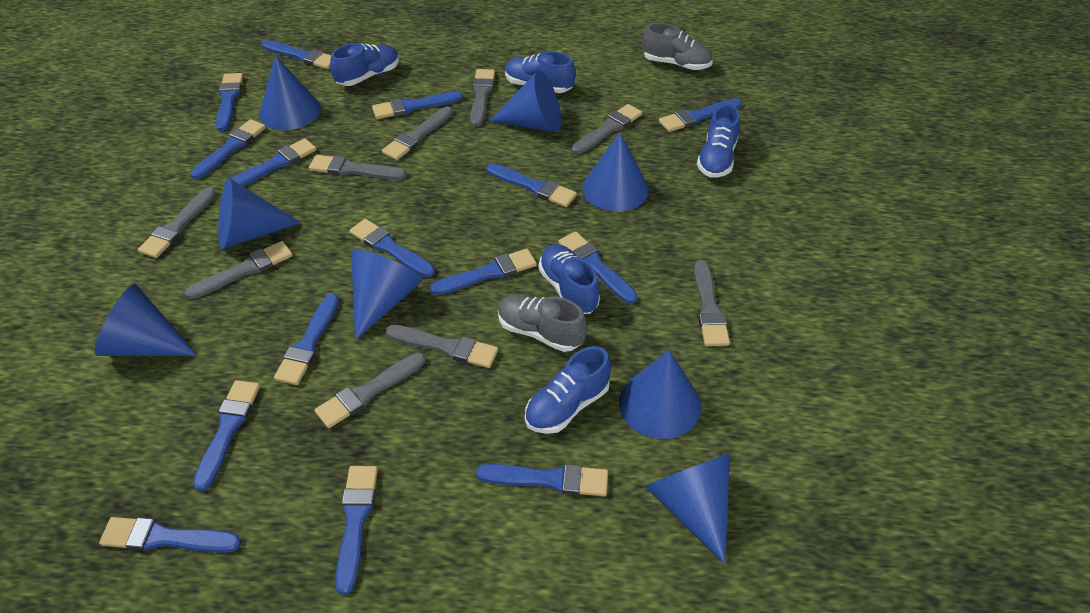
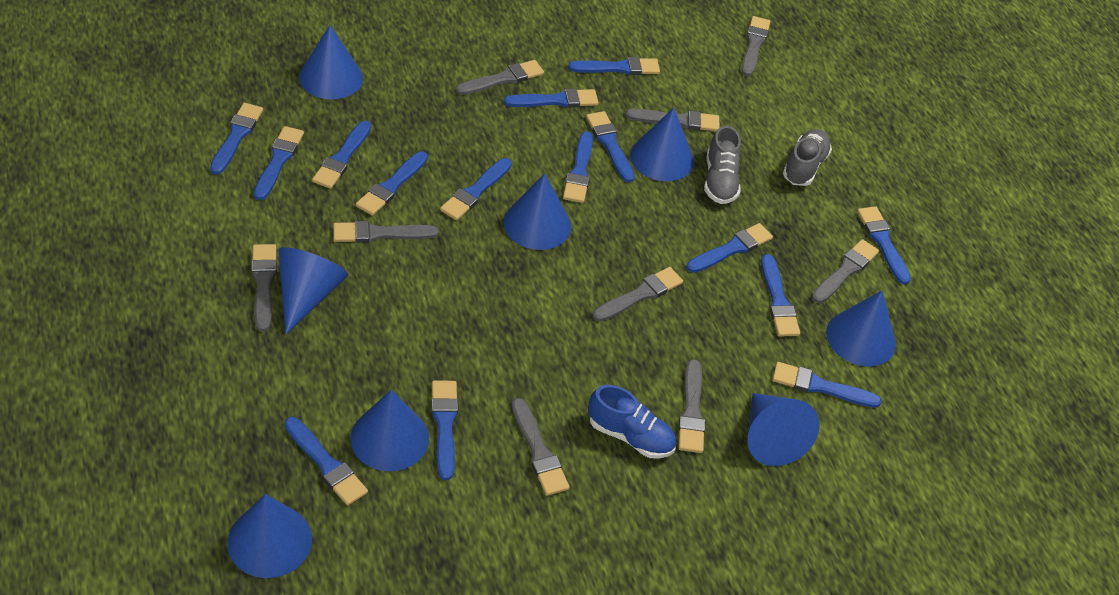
blue shoe: [330,43,399,86] [505,51,576,93] [525,346,611,434] [538,244,600,314] [697,104,740,178] = 5 -> [588,385,676,459] = 1

